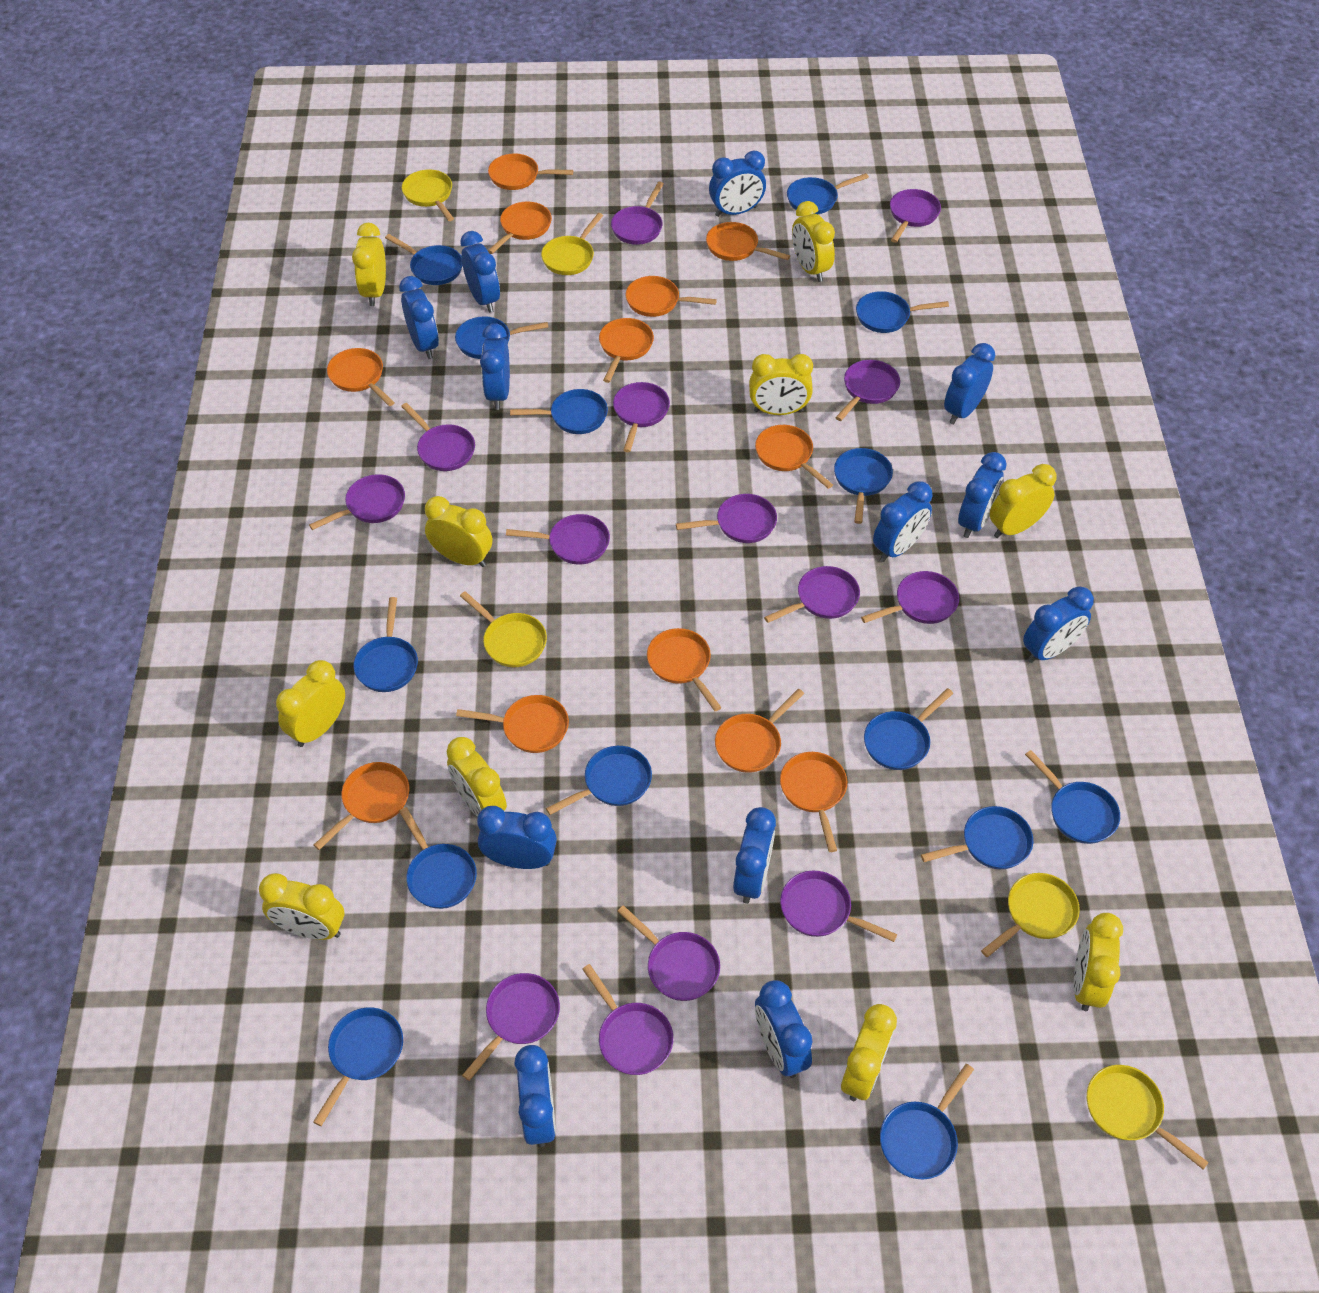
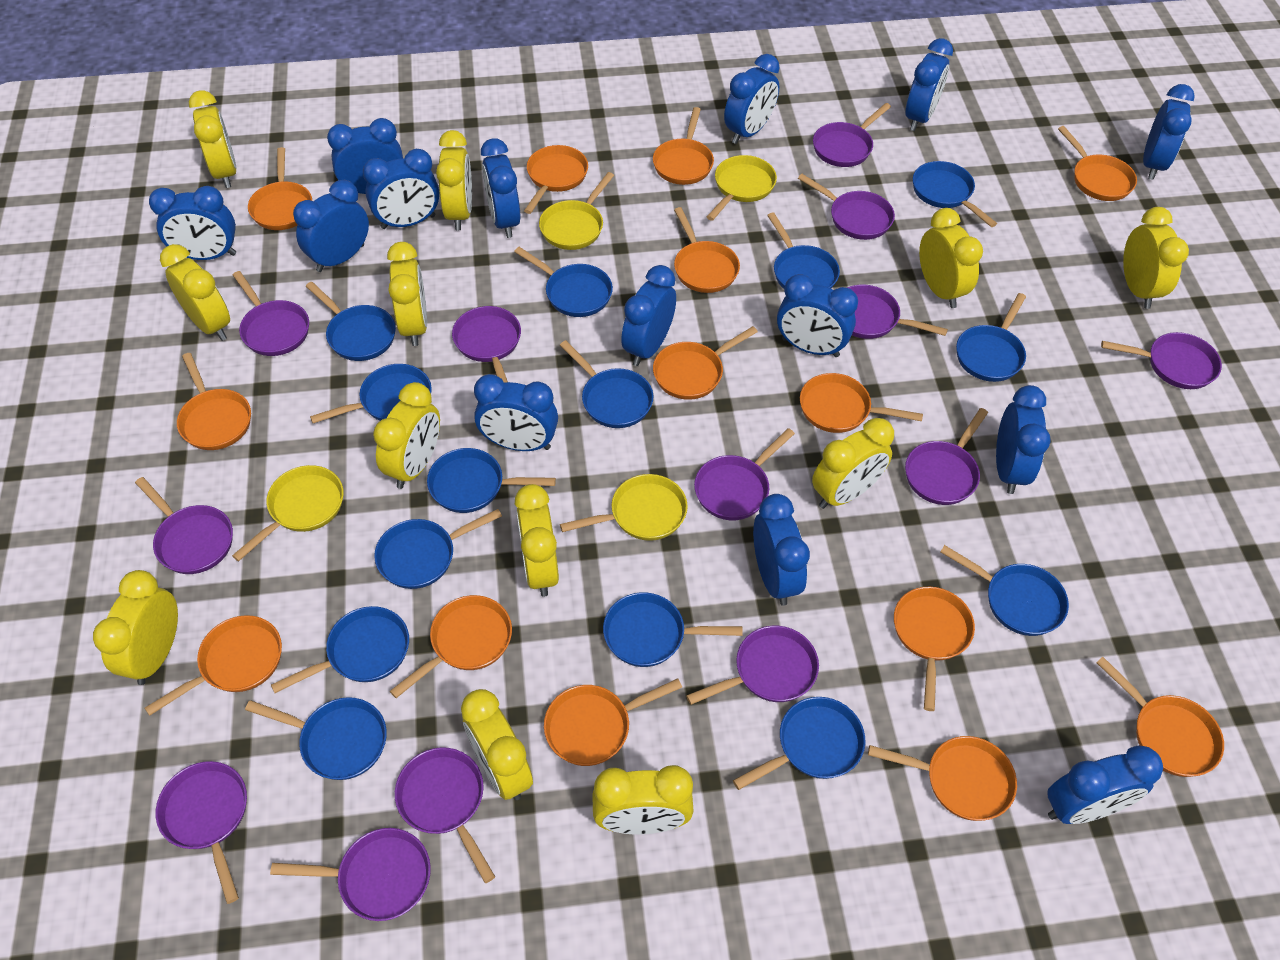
blue clock: [399,276,439,359] [460,231,500,313] [477,806,557,869] [480,323,510,410] [514,1045,556,1147] [709,151,766,217] [733,807,776,904] [755,980,812,1078] [873,481,933,562] [944,343,995,424] [958,452,1007,538] [1023,586,1094,663] = 12 -> [149,186,236,260] [293,180,369,272] [327,118,403,194] [363,149,440,229] [474,374,558,451] [481,138,520,238] [621,265,676,366] [724,54,780,144] [753,494,810,606] [777,274,858,357] [905,38,953,131] [996,385,1051,494] [1047,745,1163,824] [1143,84,1195,180] = 14
orange pan: [313,762,409,850] [327,348,395,406] [456,695,569,753] [488,153,573,190] [488,201,552,254] [599,318,654,383] [626,276,717,317] [647,628,722,711] [706,222,790,261] [715,689,804,773] [755,425,833,489] [780,752,847,852] = 12 -> [145,615,282,716] [177,353,251,450] [248,147,312,230] [390,595,512,698] [524,145,588,214] [544,678,682,766] [653,107,714,185] [653,326,758,400] [674,207,740,293] [800,373,923,433] [868,736,1017,821] [894,587,975,711] [1058,126,1137,201] [1096,657,1224,777] = 14
purple pan: [309,474,405,530] [401,403,475,471] [462,973,560,1081] [506,514,610,565] [582,964,673,1075] [611,182,664,245] [613,382,670,452] [617,905,720,1001] [676,494,777,543] [764,566,860,623] [780,871,897,942] [835,360,900,421] [861,571,959,624] [890,189,941,243] = 14 -> [135,477,233,574] [156,761,247,904] [233,271,309,356] [270,828,431,921] [395,747,495,883] [452,306,521,382] [686,626,819,705] [694,428,795,520] [798,174,895,240] [813,103,891,167] [847,285,948,339] [905,408,988,505] [1101,332,1222,389] = 13
yellow clock: [259,873,344,940] [276,660,345,747] [352,223,386,306] [425,496,492,567] [447,737,507,817] [749,354,813,415] [792,201,835,282] [841,1004,897,1101] [990,464,1057,538] [1074,913,1123,1011] = 10 -> [93,570,178,685] [160,244,230,341] [189,90,237,188] [373,382,440,489] [387,242,427,346] [436,130,472,230] [461,689,533,800] [515,484,559,597] [592,765,694,834] [812,418,894,509] [919,208,983,308] [1123,207,1189,309] = 12
yellow pan: [402,169,454,221] [460,591,547,667] [541,213,603,275] [981,873,1080,957] [1087,1065,1209,1169] = 5 -> [232,465,344,561] [539,172,614,250] [560,474,688,541] [707,155,777,221] = 4

